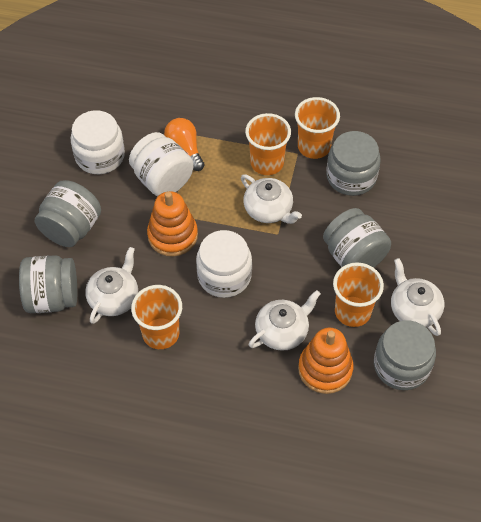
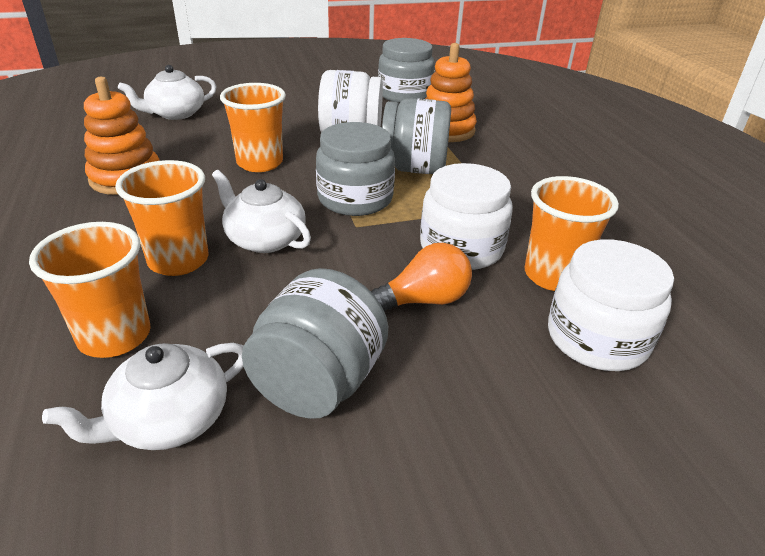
grey jar: [19,255,77,313] [35,180,101,247] [323,208,391,268] [326,131,381,196] [374,320,436,390] = 5 -> [242,268,388,419] [316,122,395,216] [378,38,435,103] [382,98,451,174] = 4
white teapot: [85,247,138,324] [241,175,302,224] [249,290,321,351] [391,258,444,336] = 4 -> [42,343,243,450] [118,65,216,120] [212,170,311,253] = 3

